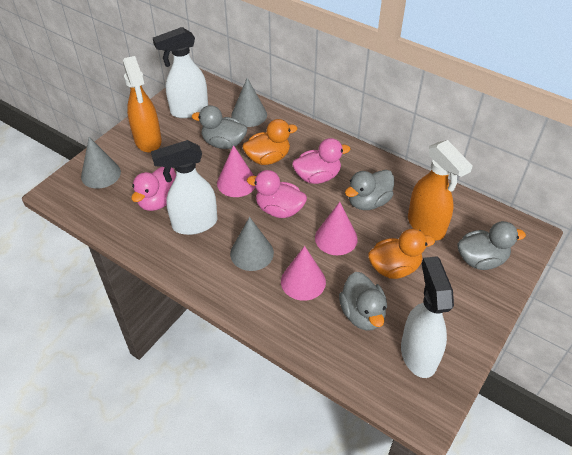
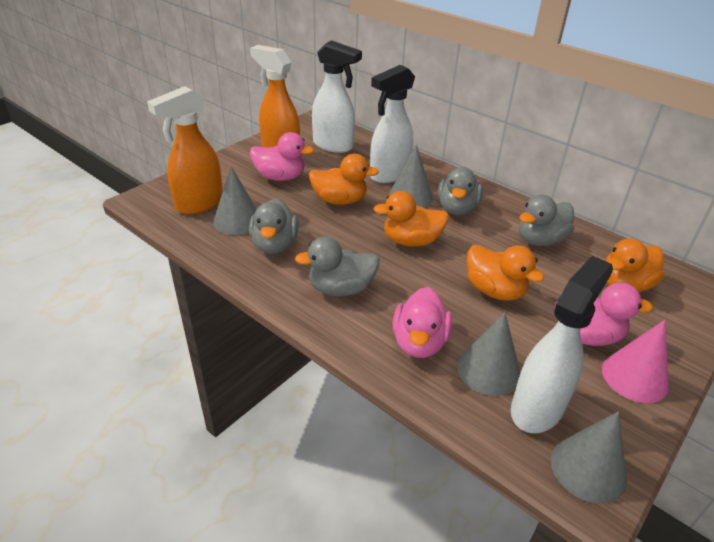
grey cone: [81,137,121,189] [230,217,274,271] [231,78,267,127] = 3 -> [213,167,257,235] [389,145,433,207] [457,312,521,396] [551,411,627,504] = 4
orange duck: [243,119,297,165] [368,229,435,279] = 2 -> [309,154,379,205] [374,191,449,247] [467,245,545,301] [605,238,665,292] = 4
pink cone: [217,145,255,197] [281,246,326,301] [315,202,358,255] = 3 -> [602,320,669,403] = 1

